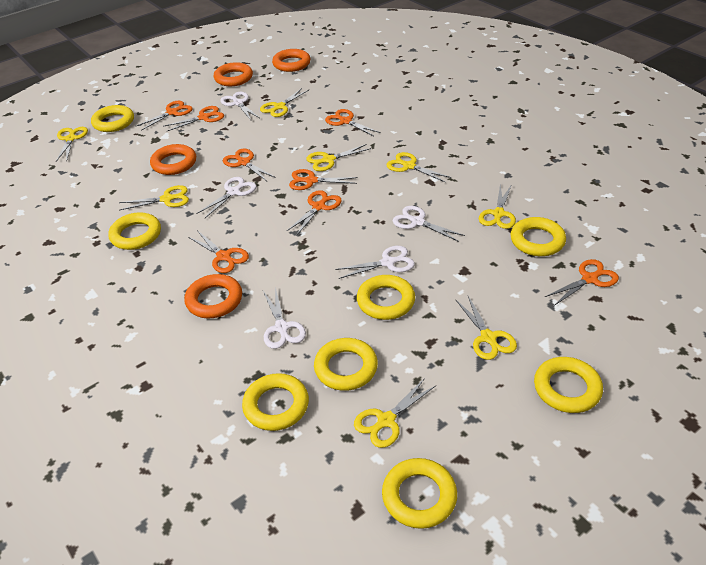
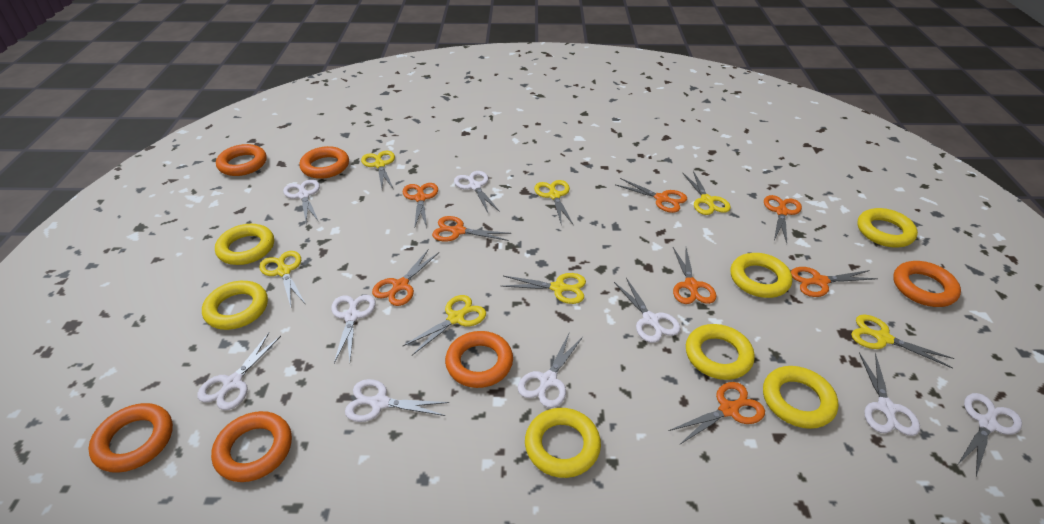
orange ring: [150,144,196,175] [184,274,242,318] [214,62,253,86] [272,49,311,72] = 4 -> [88,403,173,473] [211,411,292,482] [216,144,267,176] [299,146,349,179] [445,331,513,388] [893,261,961,307] = 6
white scissors: [196,177,256,218] [220,92,260,120] [263,287,306,349] [335,246,415,279] [393,206,465,242] = 5 -> [197,333,281,410] [283,179,320,223] [331,295,376,363] [345,379,449,422] [454,171,500,214] [518,334,583,408] [614,278,681,343] [859,352,920,436] [958,393,1022,477] = 9
yellow ring: [91,105,134,132] [108,212,161,250] [242,373,309,431] [314,338,378,391] [357,275,415,320] [382,458,457,529] [510,217,566,256] [534,357,603,413] = 8 -> [202,281,268,330] [215,224,274,265] [525,408,601,478] [686,324,755,380] [731,253,792,298] [763,366,838,429] [857,208,918,248] = 7
yellow scissors: [56,127,88,162] [119,185,189,211] [260,88,309,117] [306,144,371,171] [354,378,435,448] [386,152,452,183] [456,296,517,360] [479,184,516,229] = 8 -> [259,251,305,307] [361,151,395,188] [402,295,486,355] [500,273,586,304] [534,180,573,226] [682,171,731,215] [851,315,954,369] = 7

